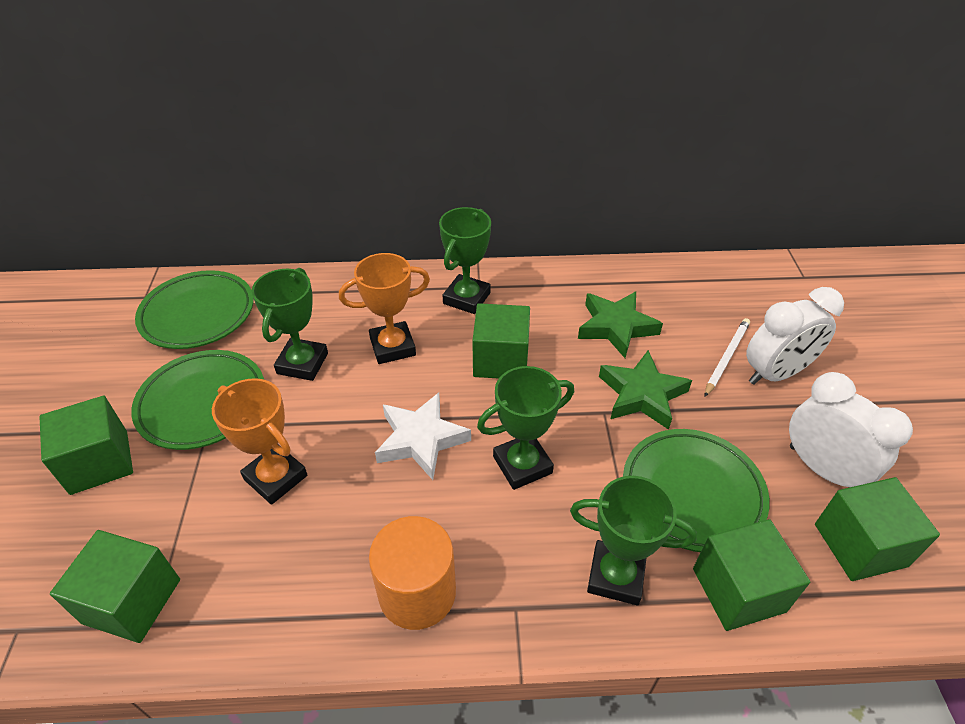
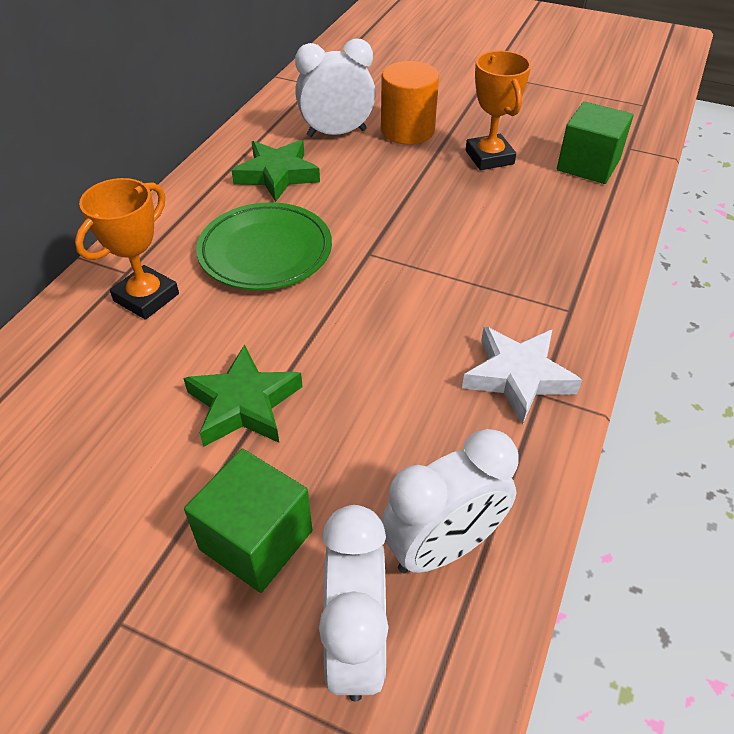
green cube: [39,396,133,495] [50,530,180,643] [472,303,530,379] [693,519,810,631] [815,477,940,581] = 5 -> [184,449,312,593] [557,101,634,184] = 2
green plate: [131,350,264,450] [135,270,253,349] [623,429,770,552] = 3 -> [196,202,332,290] = 1
green trophy: [252,268,328,381] [439,207,491,314] [477,366,574,490] [570,476,697,605] = 4 -> none = 0
white clock: [746,287,844,385] [789,372,913,488] = 2 -> [295,39,376,137] [319,505,389,701] [381,429,519,574] = 3
white pencil: [705,318,750,397] = 1 -> none = 0

